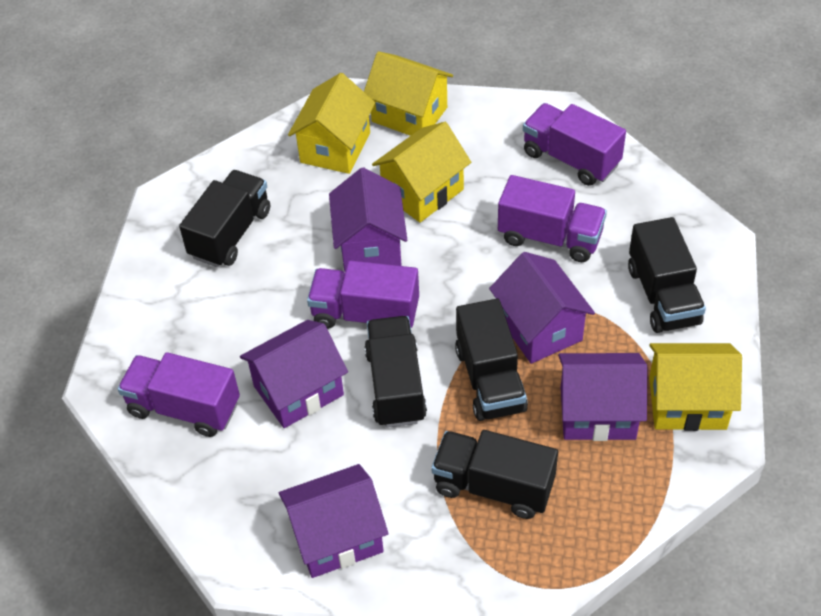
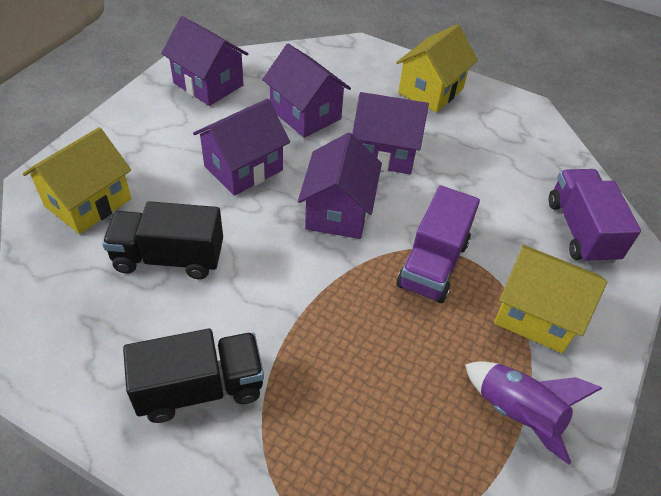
black truck: [179,170,270,267] [364,316,427,428] [431,430,558,519] [455,299,528,421] [628,217,706,333] = 5 -> [102,201,223,279] [123,329,264,423] = 2
purple rocket: none = 0 -> [465,361,602,465] = 1
purple truck: [118,352,240,437] [307,261,419,329] [498,175,607,262] [523,103,626,186] = 4 -> [396,185,480,303] [549,169,641,264] = 2
yellow house: [288,73,375,174] [364,51,453,136] [372,122,471,223] [649,343,742,431] = 4 -> [23,127,131,234] [396,24,478,112] [494,245,607,353] = 3

